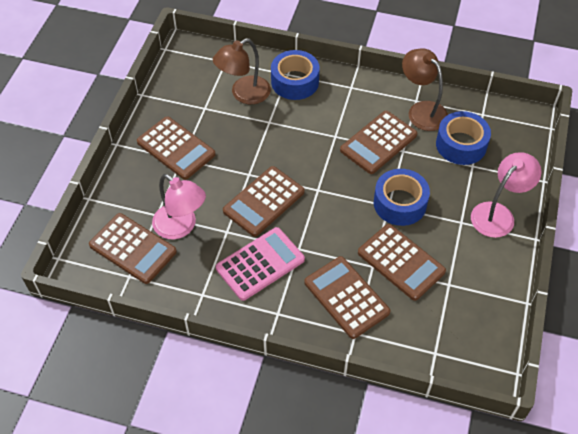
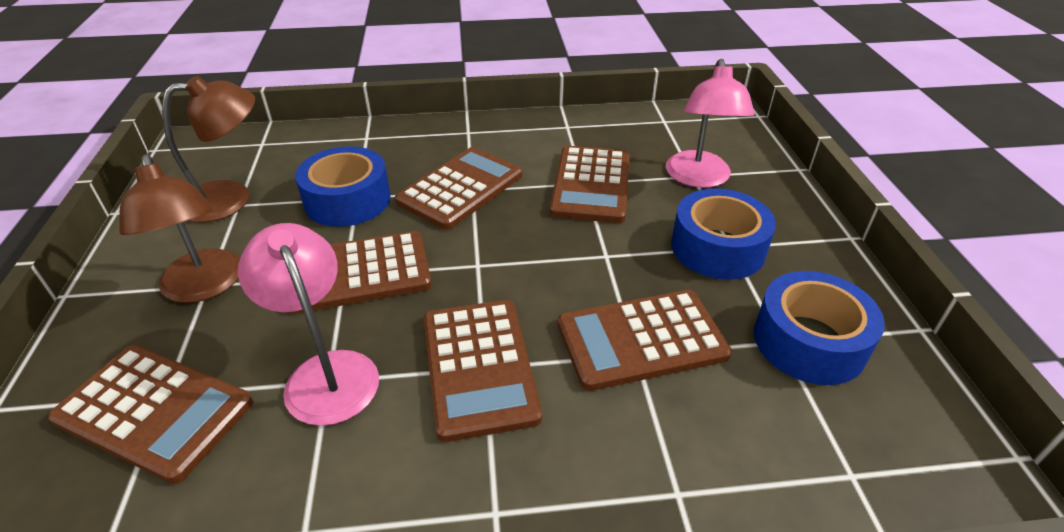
pink calculator: [216,227,305,301] = 1 -> none = 0

